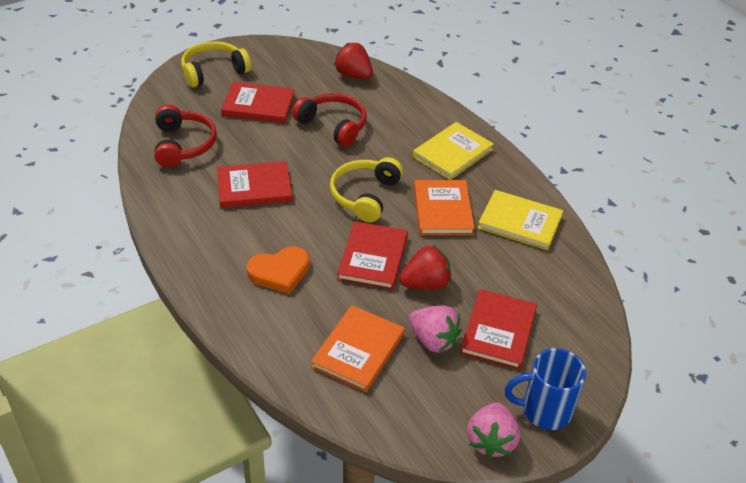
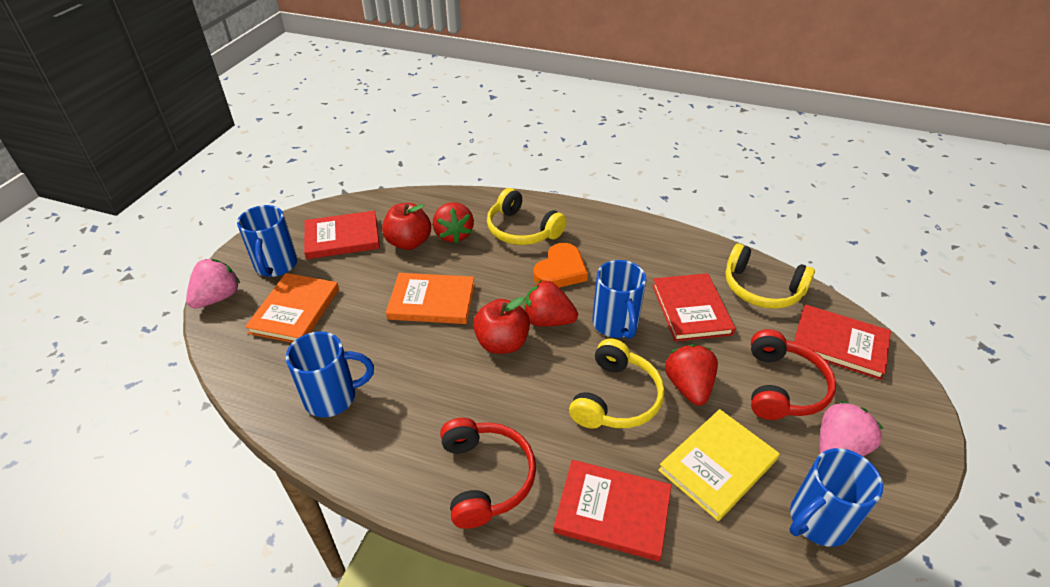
blue mug: [505,348,586,430] = 1 -> [237,205,297,277] [286,331,374,417] [592,260,646,339] [789,448,883,547] = 4
red apple: none = 0 -> [382,203,431,250] [473,297,530,354] = 2
red strawberry: [334,43,373,79] [399,245,451,290] = 2 -> [433,202,474,243] [524,281,578,326] [665,344,718,406] = 3
yellow book: [413,122,494,180] [478,190,563,251] = 2 -> [658,409,780,521] = 1
yellow headphones: [181,41,251,87] [330,157,403,222] = 2 -> [487,188,567,245] [569,339,665,429] [725,244,815,309] = 3

